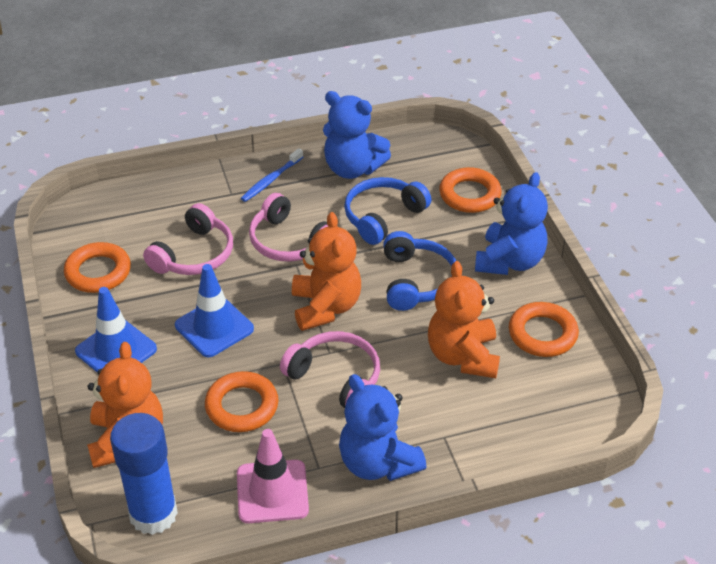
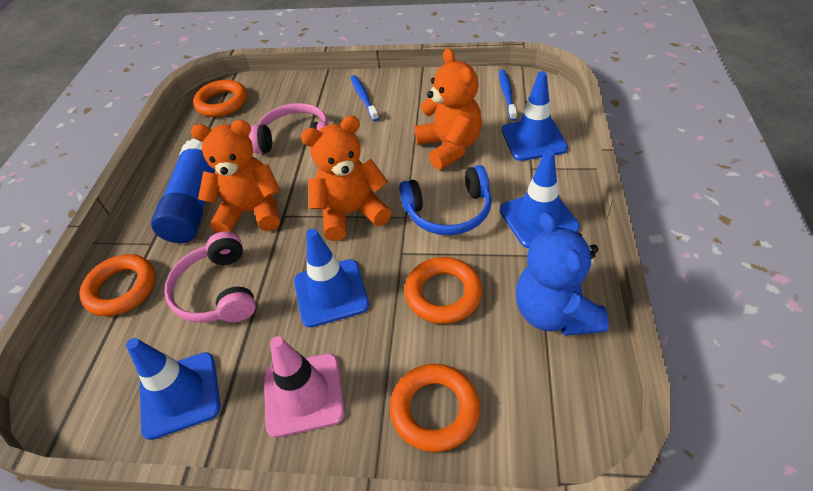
blue headphones: [344,177,431,245] [383,231,456,311] = 2 -> [399,165,492,235] = 1
blue teddy bear: [323,91,391,179] [339,374,426,481] [475,172,548,275] = 3 -> [516,212,609,336] = 1
blue toothbrush: [241,148,303,202] = 1 -> [351,75,379,121] [499,70,517,121] = 2
blue traffic cone: [75,287,157,372] [175,264,254,357] = 2 -> [126,338,221,440] [294,229,369,328] [500,150,580,248] [502,71,568,161] = 4
pink headphones: [143,203,233,275] [249,193,328,262] [280,331,380,408] = 3 -> [164,231,256,322] [249,103,329,154] = 2

